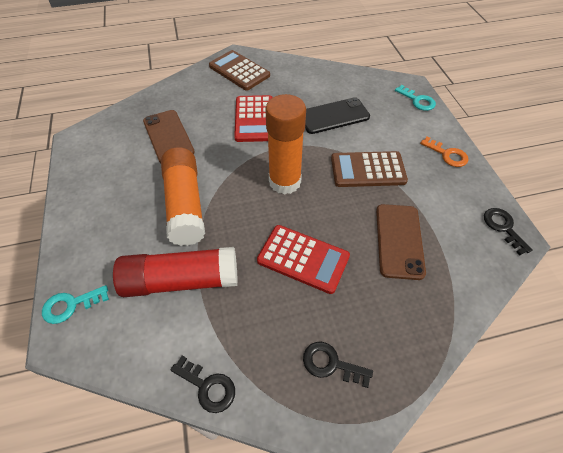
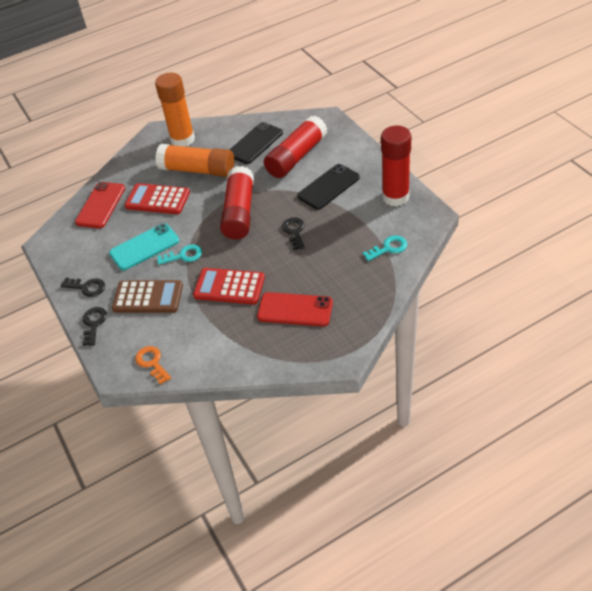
black phone: [305,97,370,134] = 1 -> [229,122,283,164] [297,164,360,210] = 2
brown calculator: [209,50,270,91] [331,151,408,187] = 2 -> [112,280,183,313] = 1
brown phone: [143,110,195,163] [376,204,426,280] = 2 -> none = 0
red glue stick: [113,247,238,297] = 1 -> [220,166,254,240] [264,115,328,178] [381,125,411,207] = 3
red phone: none = 0 -> [75,182,125,228] [257,292,333,326] = 2
turquoise phone: none = 0 -> [109,223,179,270] = 1

